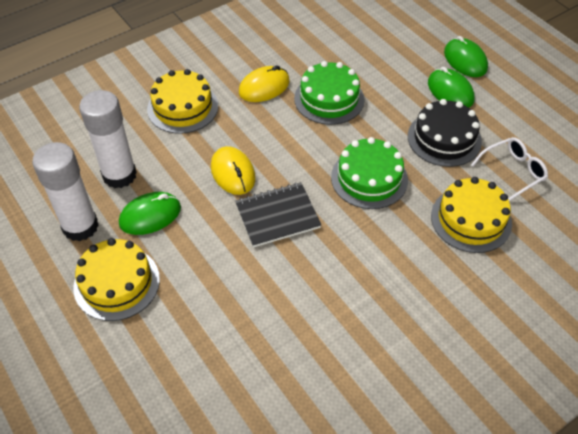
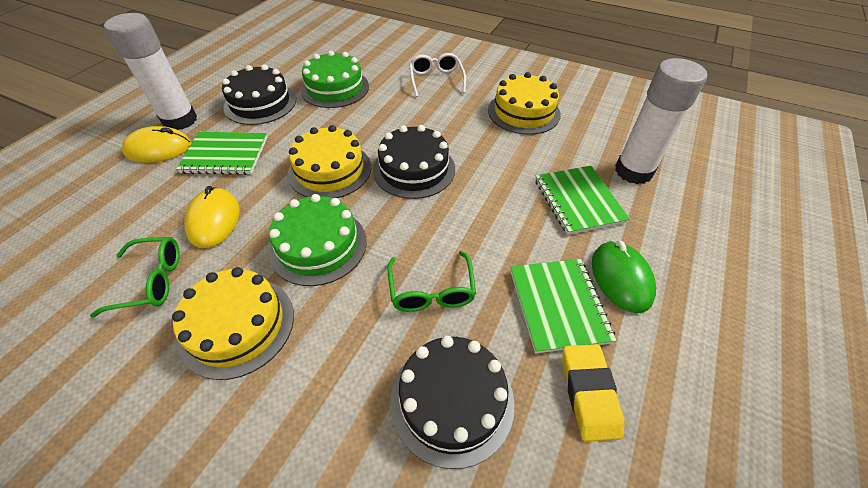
black cake: [408,99,482,167] = 1 -> [222,65,296,125] [373,125,455,199] [390,336,515,469] = 3
black notebook: [235,182,321,247] = 1 -> none = 0
green glasses: none = 0 -> [90,237,180,318] [387,251,476,312] = 2
green mouse: [119,192,181,235] [428,67,475,108] [444,36,488,77] = 3 -> [592,240,656,313] = 1
green notebook: none = 0 -> [176,132,268,175] [510,259,616,353] [535,166,630,235] = 3
yellow eraser: none = 0 -> [562,344,625,442] = 1

